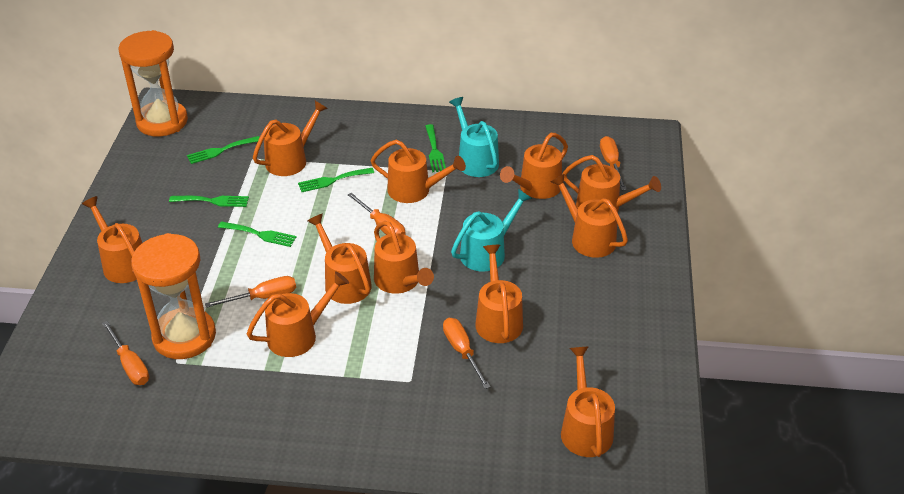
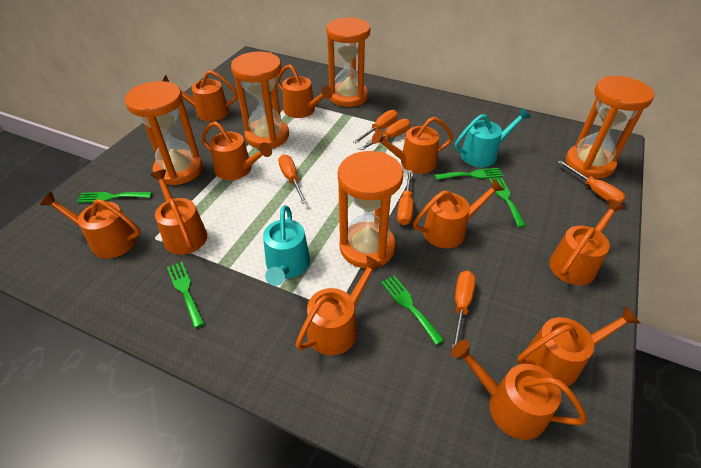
orange hourglass: [119,30,188,136] [131,233,216,359] = 2 -> [125,81,203,186] [231,52,289,148] [326,17,370,107] [338,151,403,268] [566,76,654,179] = 5
orange screwdriver: [102,321,149,385] [205,276,296,308] [348,193,406,235] [443,318,490,389] [600,136,627,190] = 5 -> [278,154,307,204] [353,110,398,144] [359,119,411,150] [397,170,413,225] [452,271,476,349] [558,160,626,204] = 6

